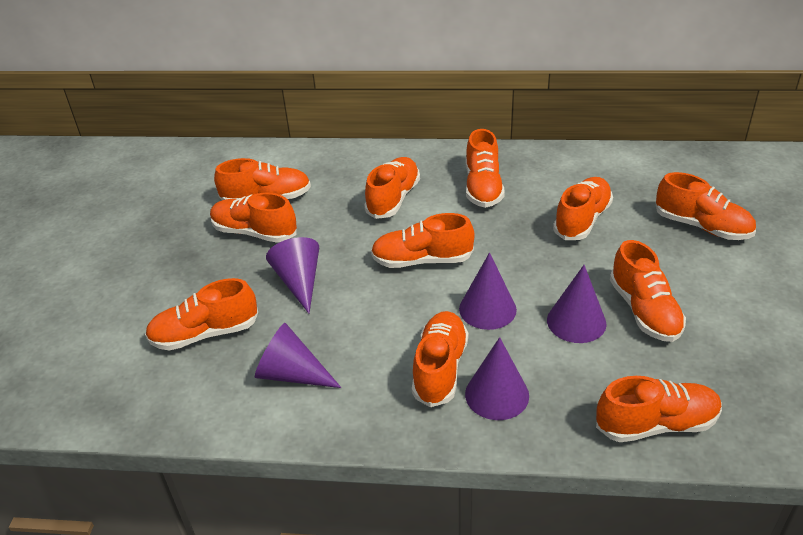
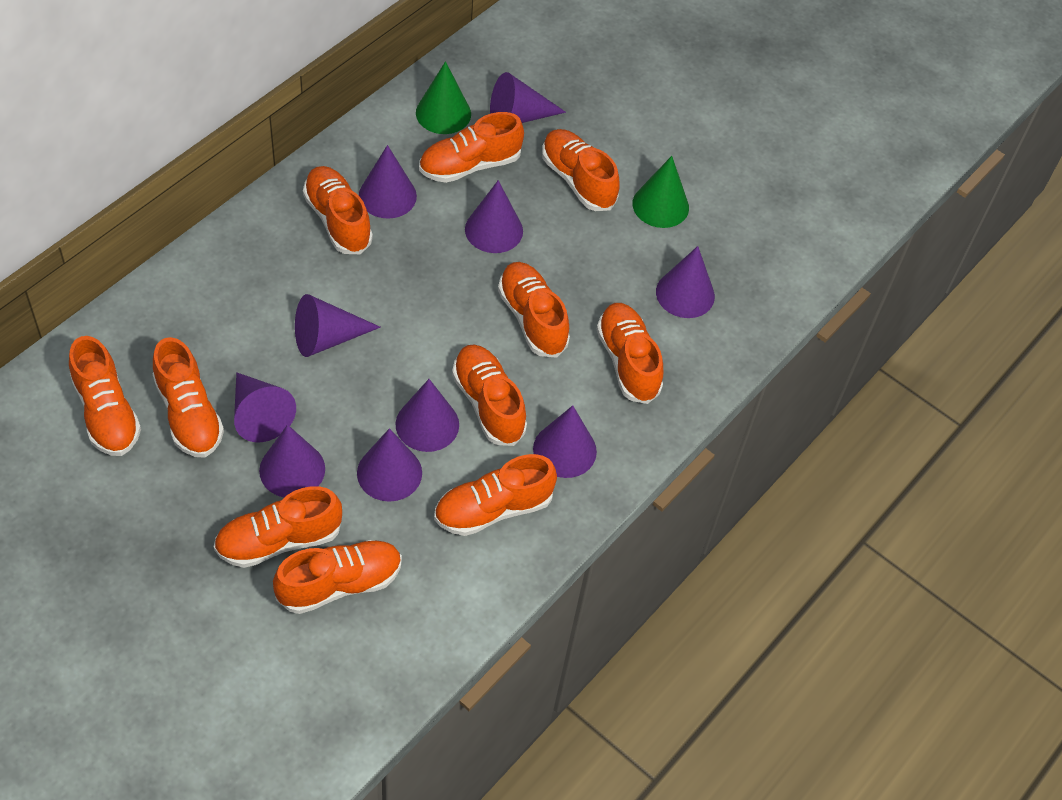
green cone: none = 0 -> [416,61,471,134] [633,156,689,228] = 2
purple cone: [255,323,342,388] [266,237,319,313] [459,253,517,330] [465,337,529,420] [547,265,607,343] = 5 -> [234,372,296,442] [259,425,325,497] [295,294,381,357] [357,428,422,502] [359,145,417,219] [395,379,459,452] [465,180,523,253] [490,72,566,123] [533,405,597,478] [656,246,715,318] = 10

